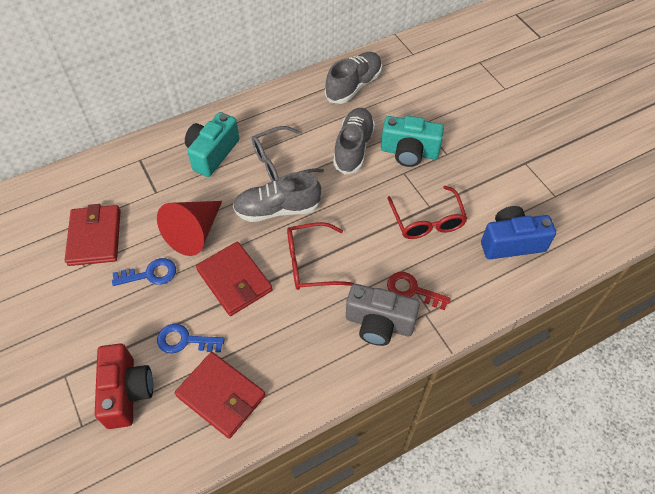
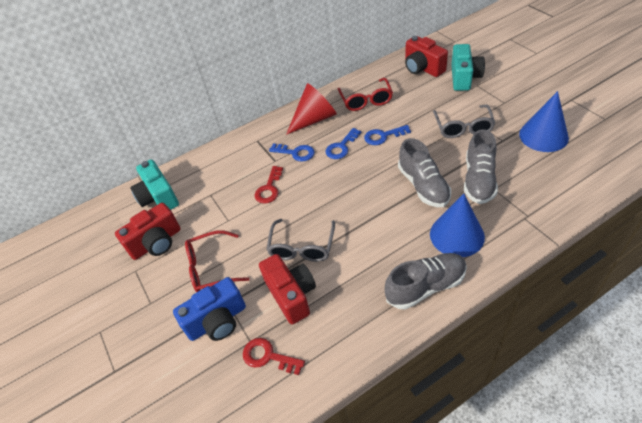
blue cone: none = 0 -> [430,194,485,257] [519,91,569,152] = 2
blue key: [112,258,176,286] [157,324,225,353] = 2 -> [269,143,315,162] [325,128,361,159] [364,125,411,145] = 3
grey camera: [346,284,420,346] = 1 -> none = 0
grey glasses: [252,126,324,181] = 1 -> [266,219,335,262] [433,105,495,138] = 2
red camera: [95,344,153,429] = 1 -> [115,203,181,260] [259,254,316,324] [405,36,448,77] = 3
red key: [387,272,451,310] = 1 -> [243,338,305,375] [255,166,283,204] = 2
red wallet: [65,204,121,266] [175,352,266,439] [196,242,273,316] = 3 -> none = 0

